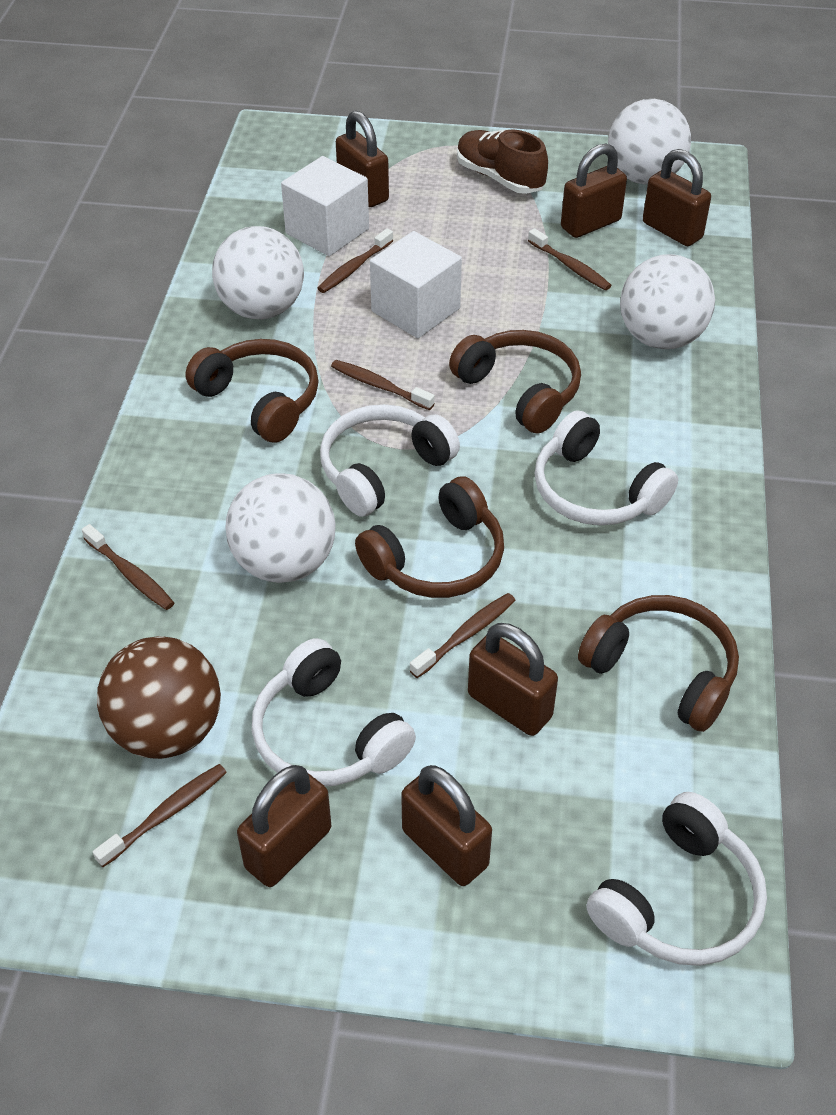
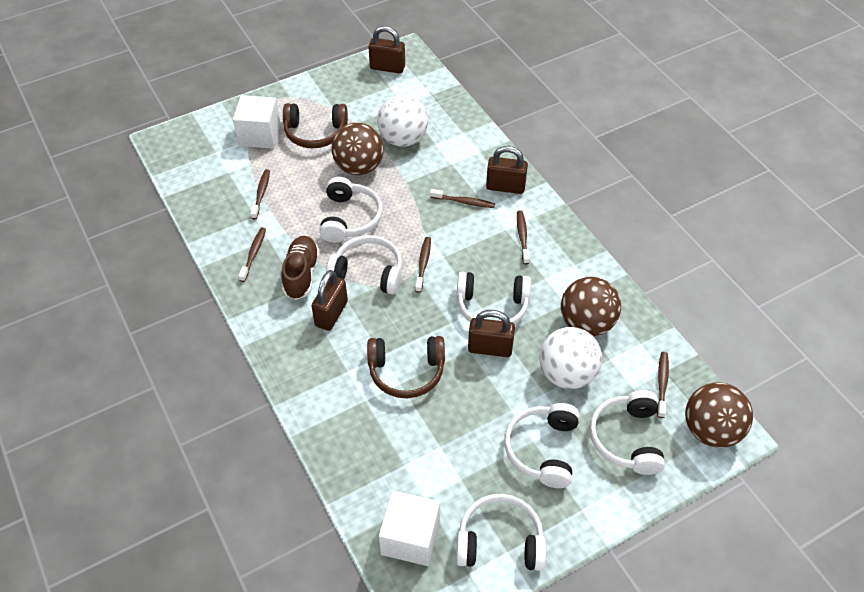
brown ball: [97,636,221,759] = 1 -> [332,122,384,175] [561,277,621,336] [685,382,753,448] = 3
brown headphones: [185,339,318,443] [355,476,504,598] [449,330,581,433] [578,595,739,732] = 4 -> [283,103,348,148] [367,336,445,398] = 2
brown padlock: [237,765,331,887] [336,111,389,207] [401,765,492,886] [468,623,558,736] [561,143,627,238] [643,149,711,246] = 6 -> [311,270,348,331] [368,26,405,74] [468,310,515,357] [486,146,528,194] = 4
white ball: [212,226,304,319] [225,473,336,583] [608,99,691,185] [620,254,715,349] = 4 -> [377,95,428,146] [539,327,602,389] = 2
white headphones: [252,638,416,786] [320,404,460,517] [535,410,678,525] [587,792,767,966] = 4 -> [319,177,383,243] [326,235,402,294] [456,494,546,571] [457,272,531,324] [504,403,580,488] [590,390,665,475] = 6

